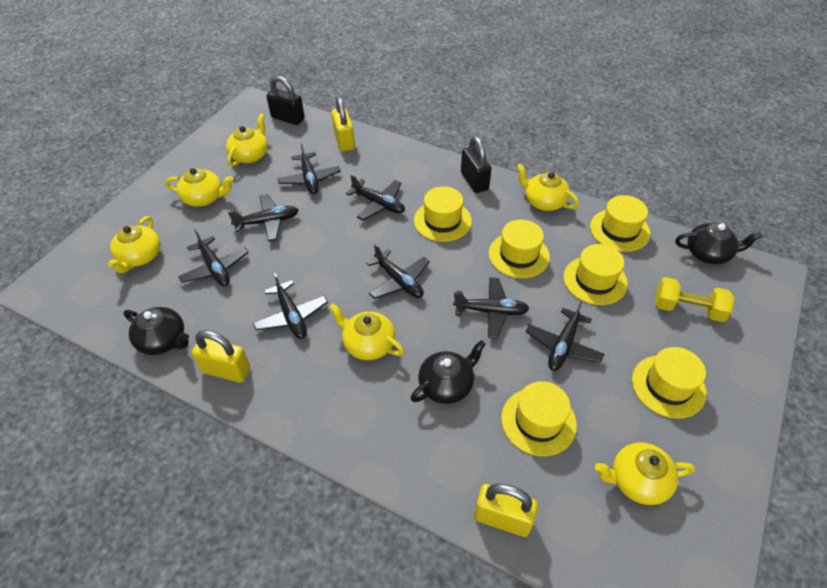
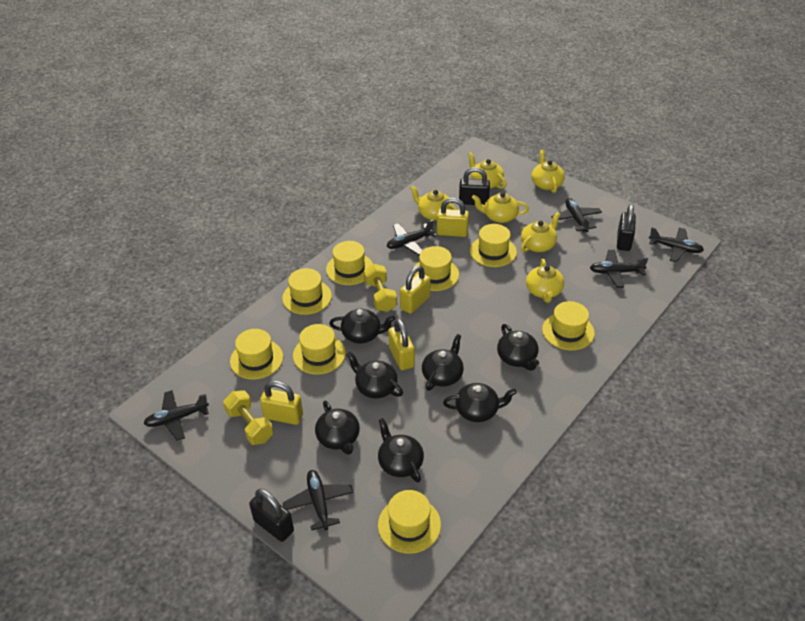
black padlock: [266,76,305,125] [461,136,491,193] = 2 -> [249,489,294,542] [459,167,490,205] [617,204,636,251] = 3
black plane: [178,229,249,286] [228,194,299,241] [253,273,328,339] [277,142,341,194] [346,174,405,221] [366,244,430,299] [453,278,530,339] [526,301,604,371] = 8 -> [143,390,209,441] [283,470,354,531] [387,220,437,255] [551,198,602,232] [590,250,648,288] [649,227,704,262] = 6
black teapot: [123,307,189,355] [411,340,486,404] [675,223,762,264] = 3 -> [315,401,360,455] [329,309,395,343] [347,352,403,399] [378,418,424,483] [422,334,464,391] [443,383,517,422] [497,324,539,371] = 7
yellow dumbbell: [655,277,735,322] = 1 -> [223,390,273,445] [364,264,397,312] = 2
yellow hat: [414,186,472,242] [489,220,550,278] [501,381,577,456] [564,244,628,305] [590,195,650,252] [632,347,706,419] = 6 -> [230,329,283,380] [282,268,332,315] [293,324,346,375] [326,241,373,285] [378,490,441,554] [413,246,459,291] [470,224,517,267] [542,301,595,350] = 8
yellow padlock: [192,330,250,383] [332,97,355,152] [474,484,538,537] = 3 -> [260,381,303,425] [388,319,415,370] [400,266,430,314] [437,198,469,237] = 4

